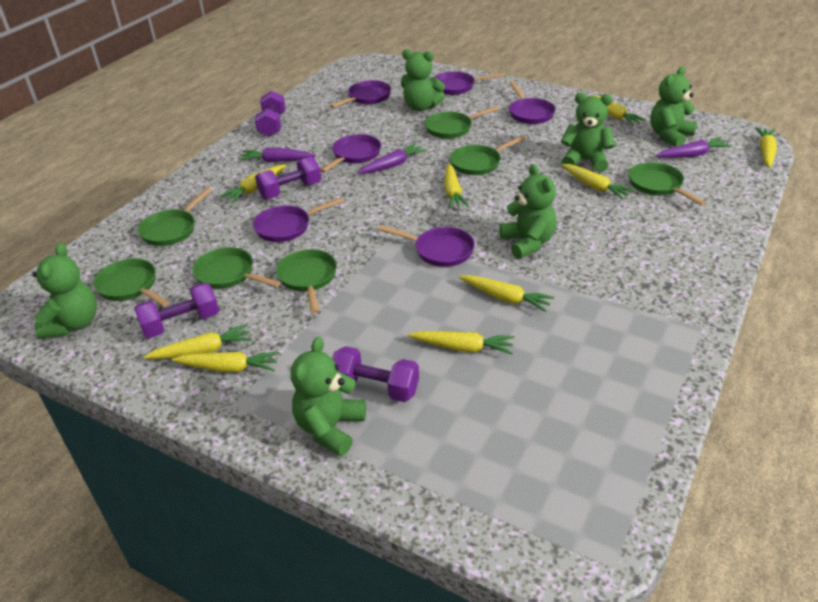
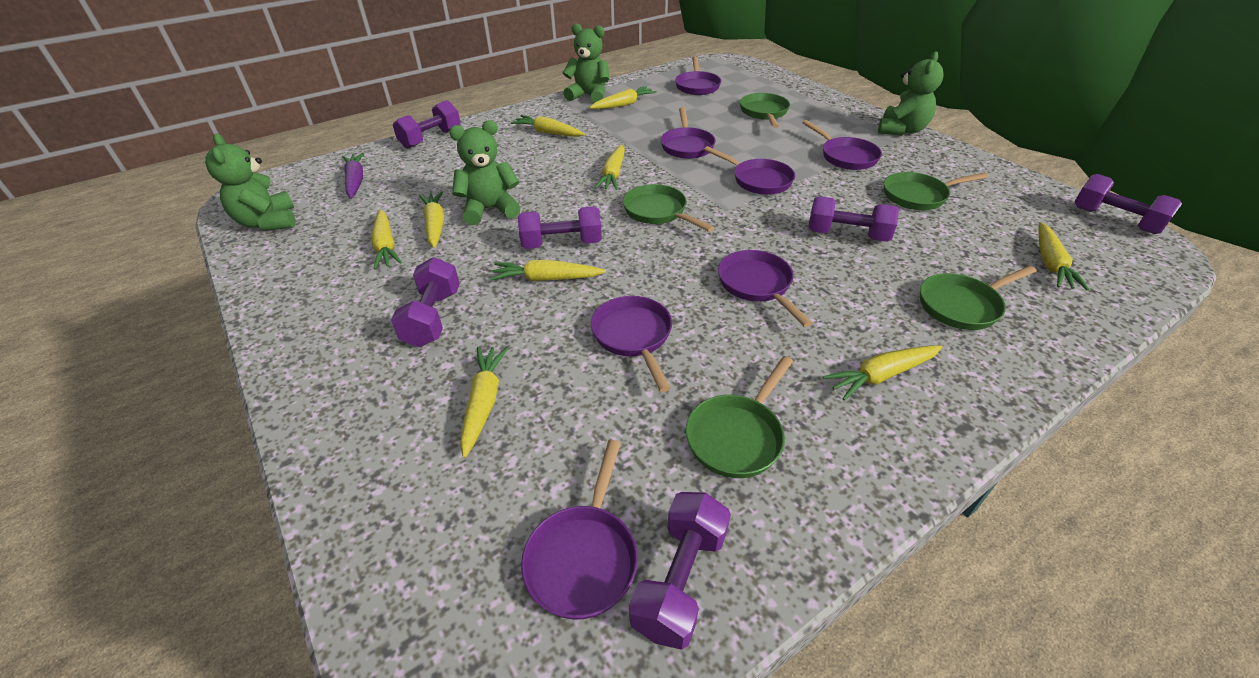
green pan: [93,258,169,307] [138,188,212,246] [192,247,281,289] [276,249,337,313] [425,106,500,139] [450,135,526,175] [629,162,706,206] = 7 -> [623,184,714,232] [686,356,793,478] [740,93,790,128] [884,172,988,210] [920,266,1037,330] = 5
green teddy bear: [32,243,97,339] [291,337,366,456] [401,49,445,111] [499,164,557,259] [561,92,615,172] [650,66,697,147] = 6 -> [205,133,296,231] [449,120,521,225] [563,23,609,103] [878,52,944,136] = 4
purple carrot: [239,148,316,162] [358,143,427,174] [656,137,731,158] = 3 -> [342,153,364,199] = 1
purple dumbbell: [134,282,219,338] [255,90,286,137] [255,157,321,199] [332,346,419,402] = 4 -> [391,257,460,347] [393,100,461,149] [518,207,602,249] [629,492,731,650] [808,196,899,242] [1074,174,1182,234] = 6
purple pan: [253,197,344,242] [320,134,381,173] [330,80,391,108] [378,225,475,267] [435,71,505,95] [509,82,556,124] = 6 -> [521,440,638,620] [591,296,672,392] [661,107,716,159] [675,56,721,95] [704,146,795,195] [718,250,813,327] [802,120,882,170] = 7

